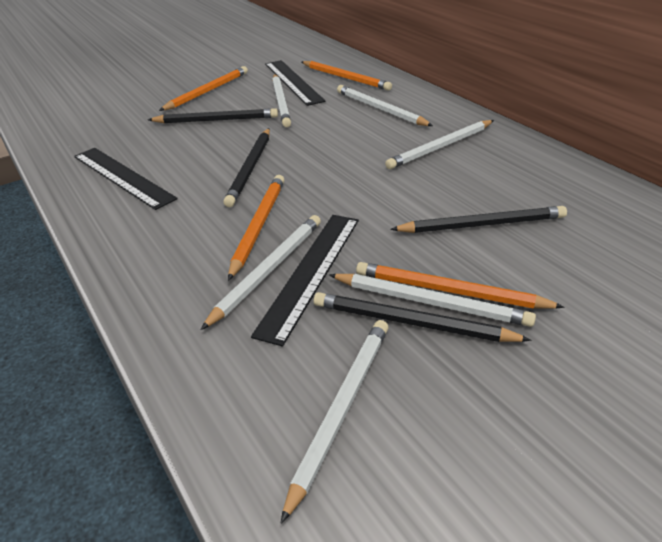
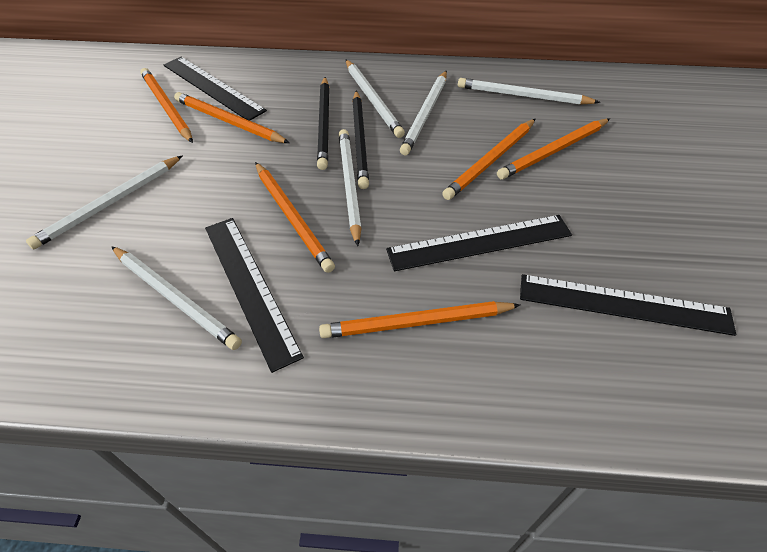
black pencil: [148,108,278,123] [224,128,270,207] [314,292,531,342] [390,206,567,233] = 4 -> [317,77,329,170] [352,91,369,189] = 2
black ruler: [74,148,177,210] [251,215,359,347] [265,60,326,106] = 3 -> [164,57,267,121] [205,218,304,373] [386,215,572,271] [520,274,736,336] = 4
orange pencil: [159,66,248,111] [228,175,284,281] [302,61,392,91] [356,262,565,309] = 4 -> [140,68,193,143] [174,92,290,143] [255,162,335,273] [319,301,520,338] [442,119,535,200] [497,119,610,179] = 6

